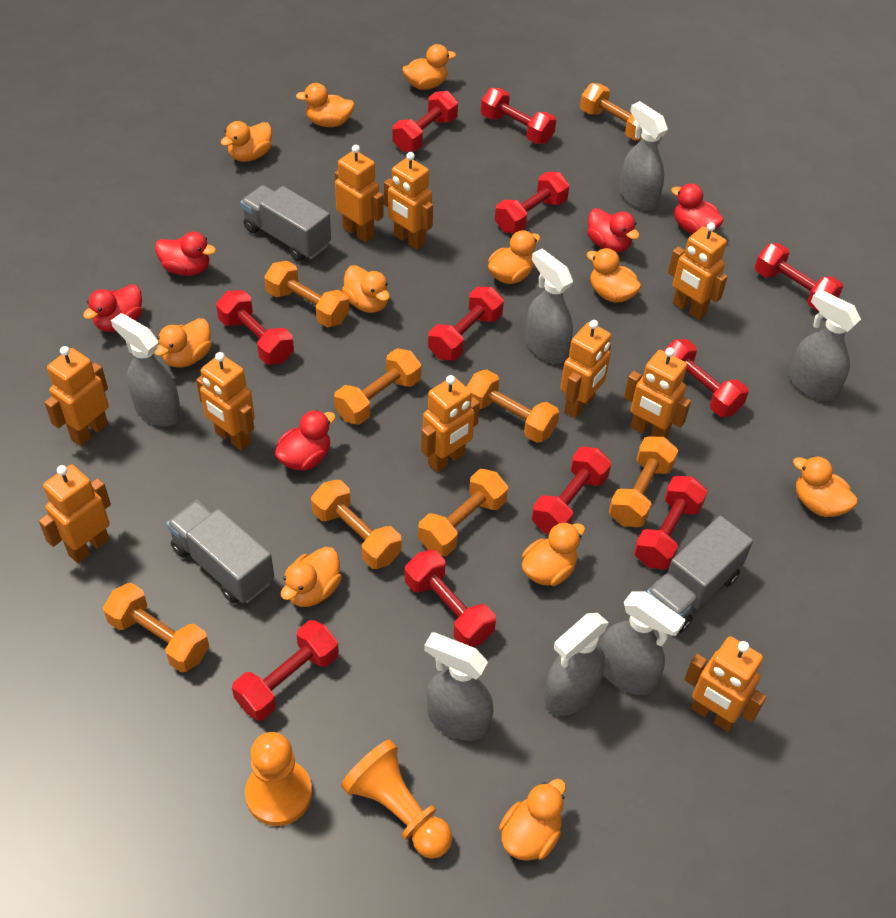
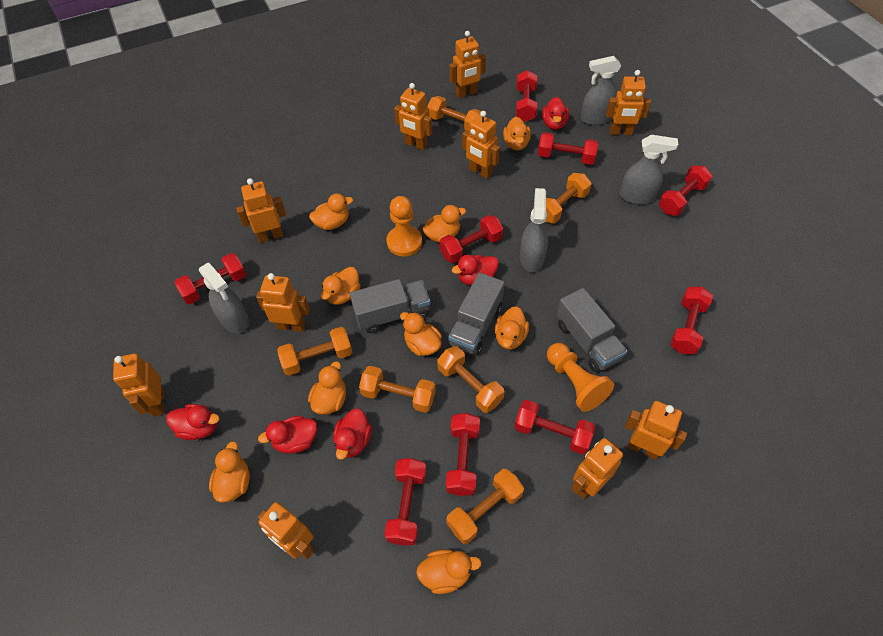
grey spray bottle: [111,313,181,426] [424,632,493,741] [526,249,573,363] [544,613,609,716] [600,591,686,695] [620,101,668,211] [789,289,861,401] = 7 -> [199,263,249,333] [520,188,548,272] [581,56,621,125] [620,135,678,204] = 4
orange duck: [154,318,212,368] [220,121,272,162] [281,547,342,607] [296,83,355,127] [342,265,390,313] [402,44,456,90] [488,230,540,284] [499,779,566,861] [522,522,585,586] [586,248,641,303] [793,456,858,517] = 11 -> [209,441,250,503] [308,361,346,415] [309,193,353,230] [320,267,360,305] [400,312,442,356] [416,549,481,594] [423,205,466,243] [495,306,529,350] [503,117,531,150] = 9
orange dumbbell: [103,583,209,672] [264,261,350,327] [311,480,402,569] [334,348,421,425] [418,469,508,556] [467,370,560,443] [580,83,642,141] [609,437,678,527] = 8 -> [277,327,352,376] [359,366,436,413] [427,96,481,131] [437,346,505,413] [446,469,524,544] [545,173,591,223] = 6
red dumbbell: [216,290,294,365] [232,620,339,721] [392,91,458,152] [405,550,496,647] [428,287,504,361] [481,88,556,144] [495,172,569,233] [532,447,611,534] [634,476,707,570] [664,339,749,417] [755,243,843,311] = 11 -> [174,253,246,304] [384,458,426,545] [439,215,503,263] [446,413,480,496] [514,400,595,455] [516,70,537,122] [538,132,598,165] [659,165,713,216] [670,287,713,354] = 9

